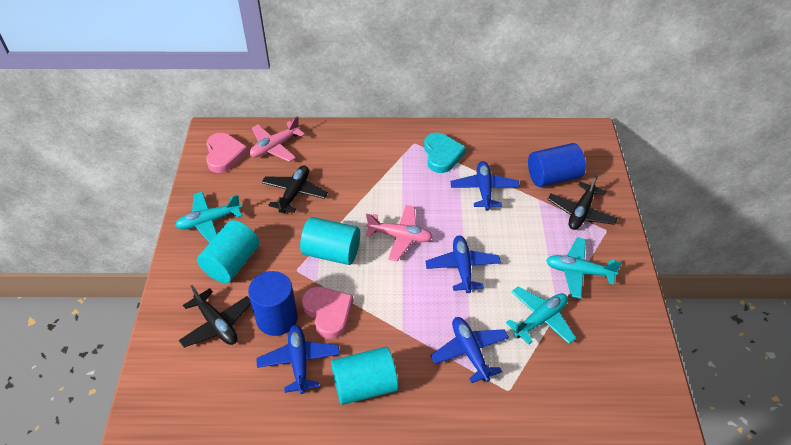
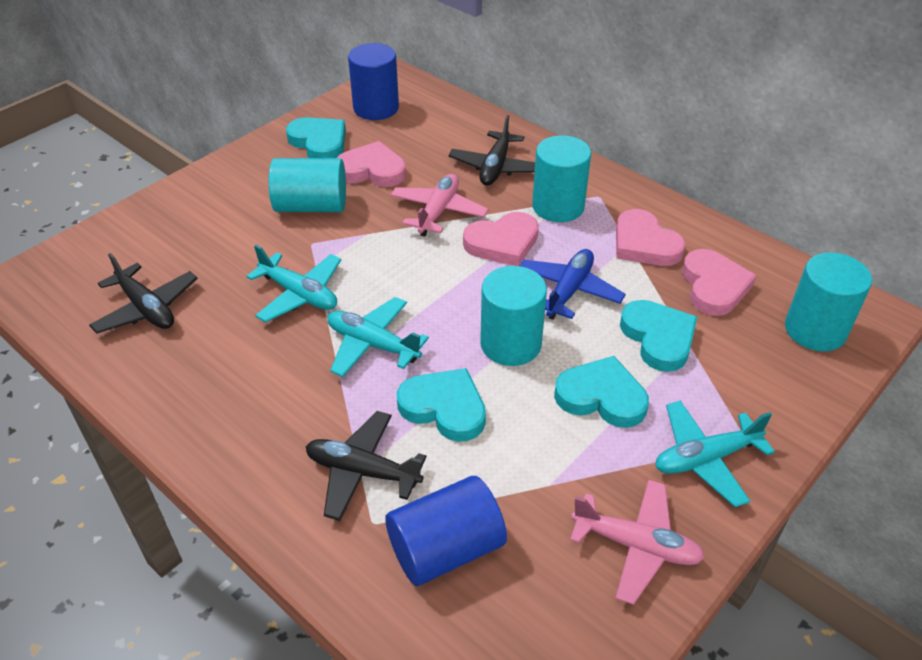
blue plane: [256,325,340,394] [425,236,501,293] [431,317,509,383] [451,161,519,211] = 4 -> [520,249,626,320] = 1
pink heart: [206,133,248,173] [302,287,353,339] = 2 -> [337,141,406,187] [463,212,539,266] [616,209,686,266] [682,249,757,316] = 4
turquoise cylinder: [197,220,259,283] [300,217,360,265] [331,347,398,405] = 3 -> [269,158,346,212] [480,266,547,366] [532,135,591,222] [785,253,872,351] = 4
turquoise heart: [424,133,466,173] = 1 -> [286,117,346,158] [397,368,486,442] [554,356,649,428] [620,300,697,372] = 4

